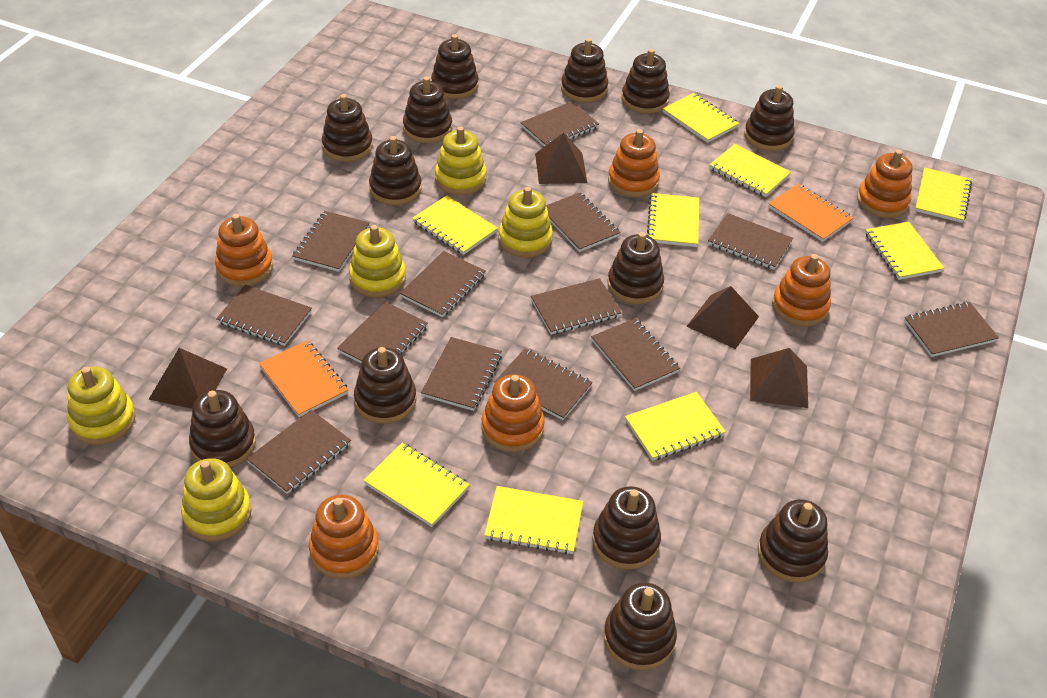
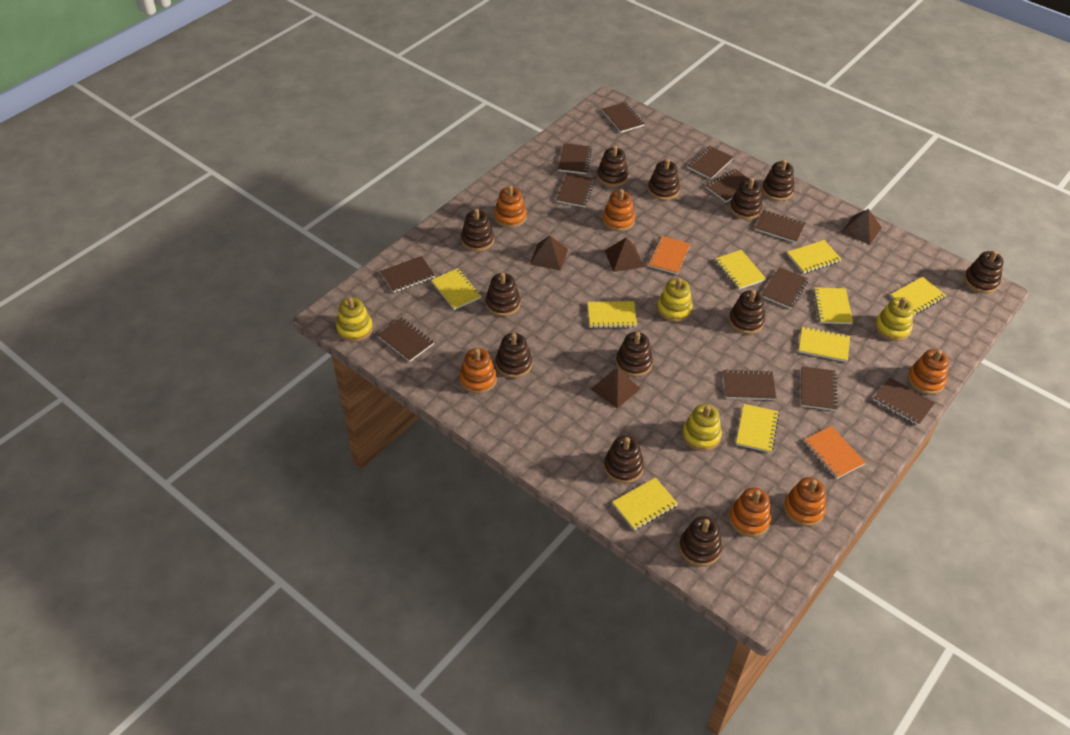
brown notebook: [216,285,312,346] [246,410,351,494] [292,211,370,272] [337,302,428,363] [400,251,486,317] [421,337,502,411] [495,348,593,420] [520,102,599,147] [531,278,621,335] [546,192,620,252] [591,318,680,391] [708,213,793,270] [904,302,999,357] = 13 -> [377,317,434,362] [380,256,435,293] [556,173,595,207] [558,143,592,174] [602,102,645,133] [688,146,733,179] [706,169,749,202] [723,369,776,400] [755,210,805,243] [761,267,808,309] [801,366,838,411] [873,378,935,425] = 12
brown stacking toy: [189,390,256,468] [322,94,373,162] [354,347,416,424] [369,136,422,205] [403,77,452,143] [431,34,478,99] [561,38,608,103] [592,486,661,569] [604,582,677,670] [608,232,664,304] [622,49,670,114] [744,85,795,151] [758,499,828,583] = 13 -> [461,209,494,252] [485,272,520,316] [495,333,532,378] [597,146,629,187] [604,435,644,484] [616,332,653,377] [648,159,680,200] [679,516,722,567] [729,290,765,334] [730,178,763,220] [762,160,794,201] [964,250,1003,294] = 12
yellow stacking toy: [67,366,136,445] [181,458,252,541] [349,225,406,298] [435,126,486,195] [498,187,553,258] = 5 -> [336,297,373,342] [657,278,693,322] [682,404,722,451] [875,297,914,341] = 4

